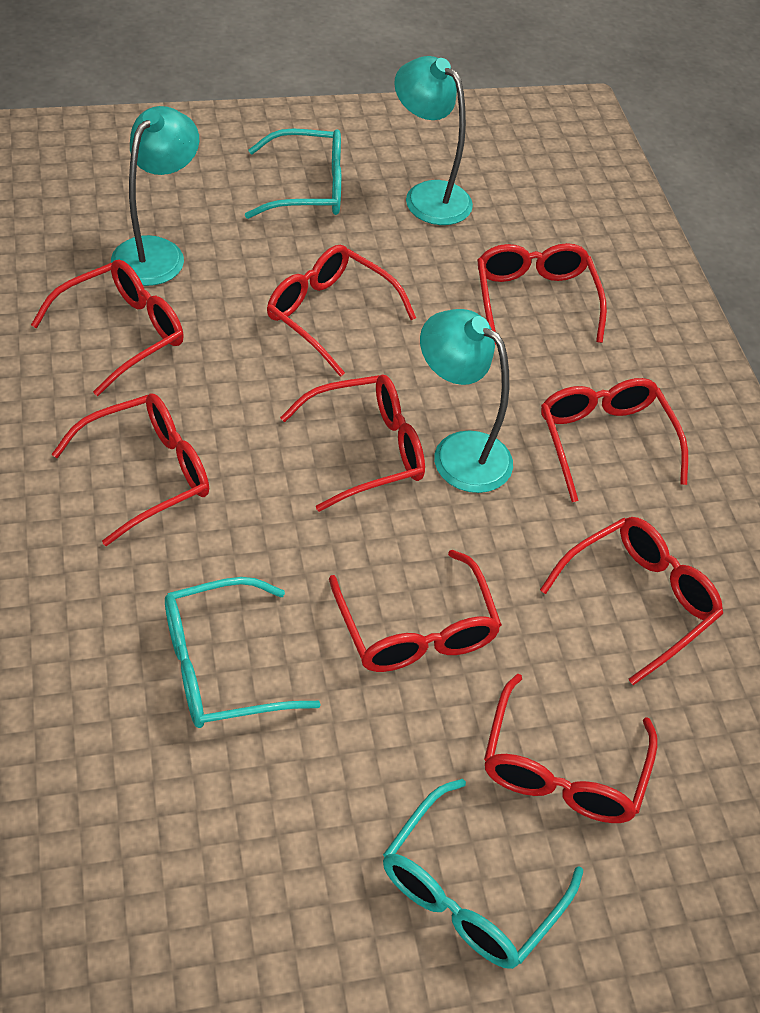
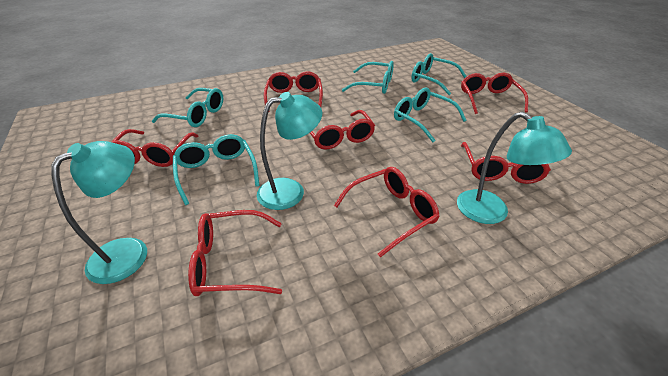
red glasses: [31,259,184,396] [52,394,209,546] [267,245,416,377] [280,375,425,512] [329,550,502,672] [477,243,607,345] [484,674,658,823] [540,517,723,685] [541,378,688,502] = 9 -> [112,129,198,167] [188,210,282,296] [264,71,323,112] [310,110,375,150] [334,167,440,258] [461,73,528,114] [461,142,551,184] = 7
turquoise glasses: [165,577,321,728] [245,128,341,219] [383,779,583,969] = 3 -> [152,88,223,127] [173,134,260,205] [342,61,394,94] [394,87,467,142] [411,53,467,95] = 5

